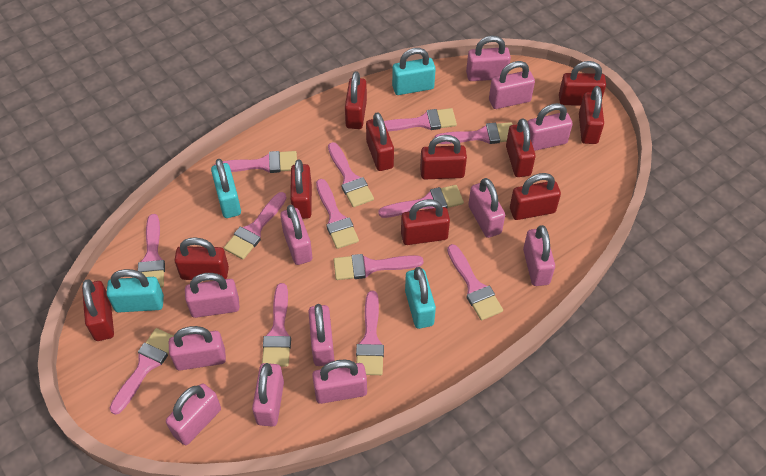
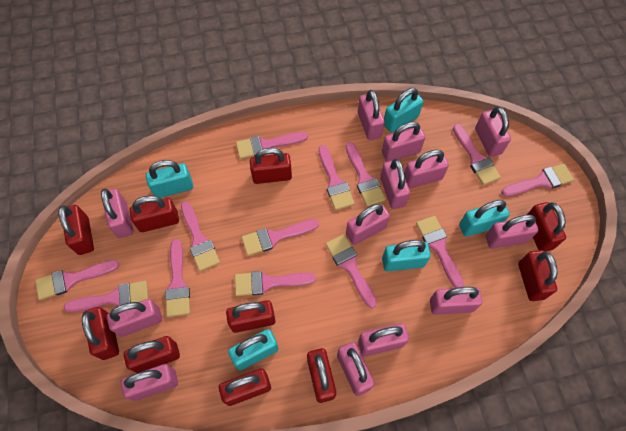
pink padlock: [166,383,221,445] [169,326,226,370] [185,273,240,318] [252,363,284,427] [280,205,312,265] [308,304,334,366] [312,359,367,404] [466,36,511,81] [468,178,505,238] [489,61,535,109] [523,225,555,286] [528,103,573,151] = 12 -> [101,188,133,238] [107,299,162,337] [121,364,178,401] [337,342,374,396] [346,204,390,245] [358,90,385,140] [358,323,409,356] [380,159,410,209] [382,122,425,162] [404,149,449,188] [430,287,482,315] [475,107,511,157] [486,215,538,249] = 13
red padlock: [82,279,114,341] [174,237,229,280] [290,159,312,219] [345,71,367,129] [366,112,394,171] [401,199,450,245] [420,135,467,179] [506,118,536,177] [510,173,561,220] [559,61,606,106] [579,86,604,144] = 11 -> [58,205,94,255] [82,307,119,360] [124,336,180,373] [129,196,179,232] [219,368,271,406] [226,300,275,333] [250,148,292,184] [307,348,336,403] [518,250,557,301] [527,202,566,252] = 10
turquoise padlock: [106,269,164,313] [211,159,241,218] [392,48,436,95] [405,267,436,329] = 4 -> [146,160,193,198] [228,329,278,371] [382,240,431,272] [384,88,423,133] [459,200,510,237] = 5

